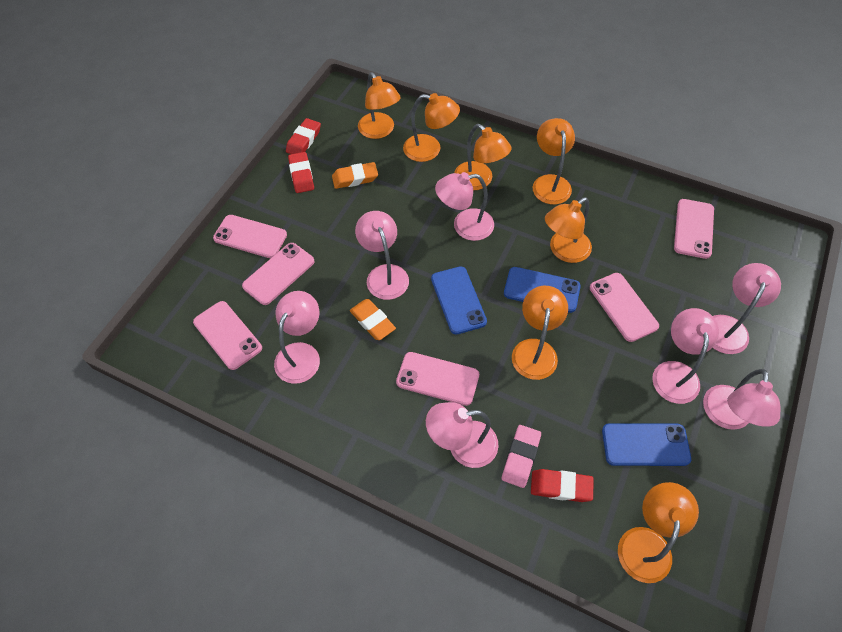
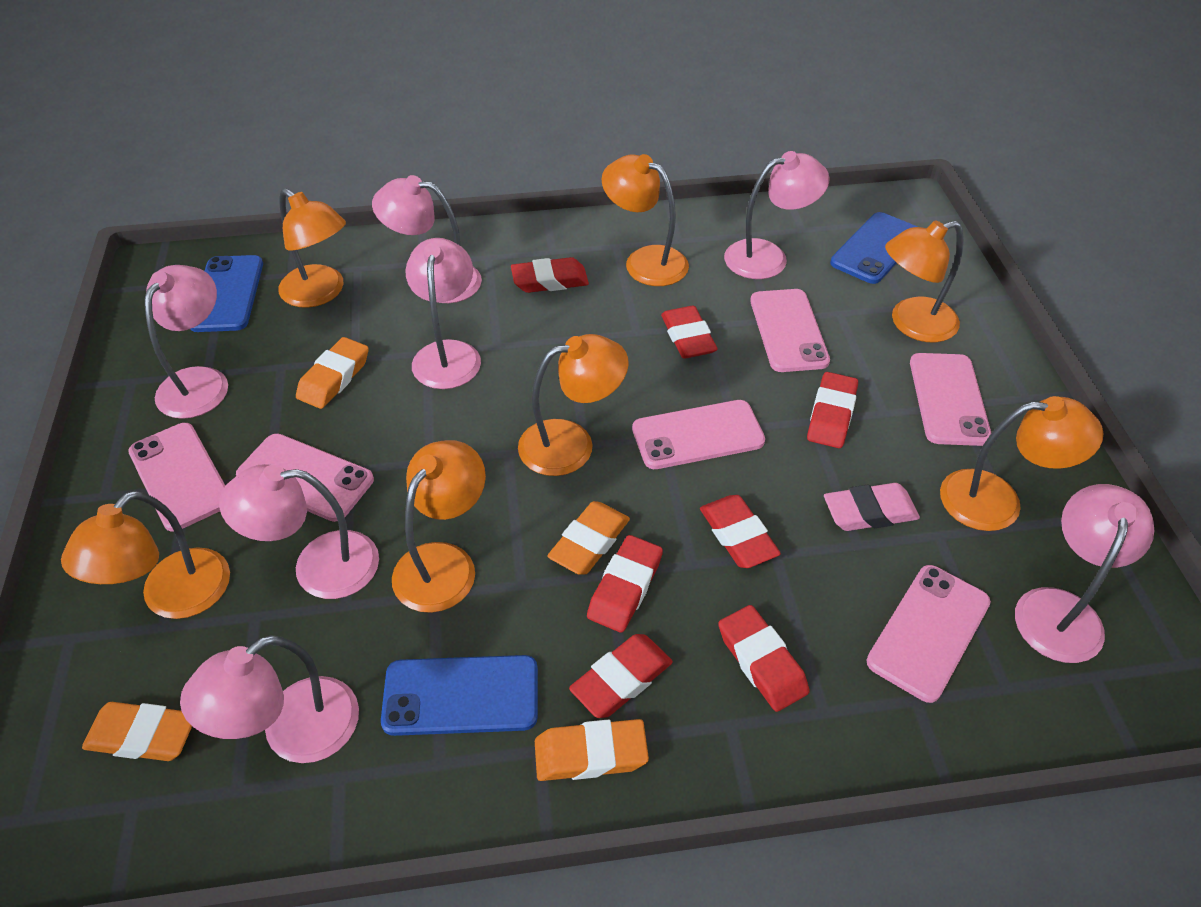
orange eraser: [332,162,378,189] [350,299,396,340] = 2 -> [82,702,192,761] [296,337,369,409] [535,719,649,781] [547,501,630,575] = 4
red eraser: [286,118,321,154] [288,152,314,193] [531,469,594,502] = 3 -> [511,257,589,293] [569,634,673,718] [587,535,663,633] [661,306,718,358] [700,495,781,568] [718,605,810,712] [807,372,858,448] = 7

